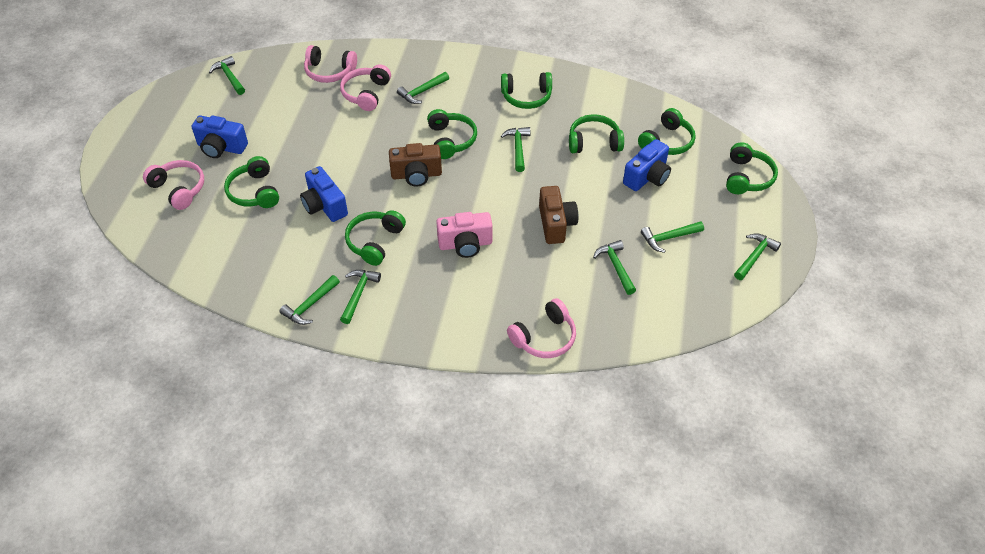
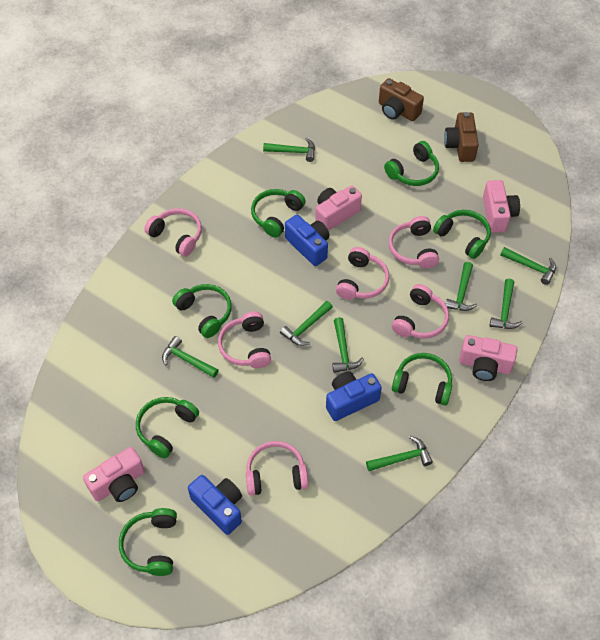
pink camera: [436,212,493,258] = 1 -> [83,447,145,502] [315,185,362,231] [459,335,518,381] [483,180,520,233] = 4
pink headphones: [143,160,204,210] [304,45,357,83] [340,64,391,111] [507,298,576,358] = 4 -> [144,208,202,257] [218,311,271,368] [246,441,308,496] [336,247,389,300] [389,216,439,268] [392,284,449,339] = 6

